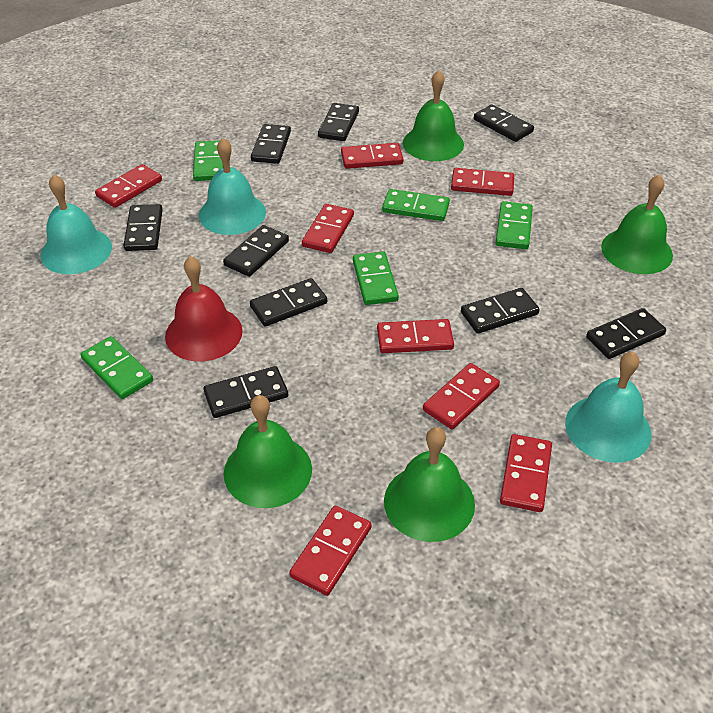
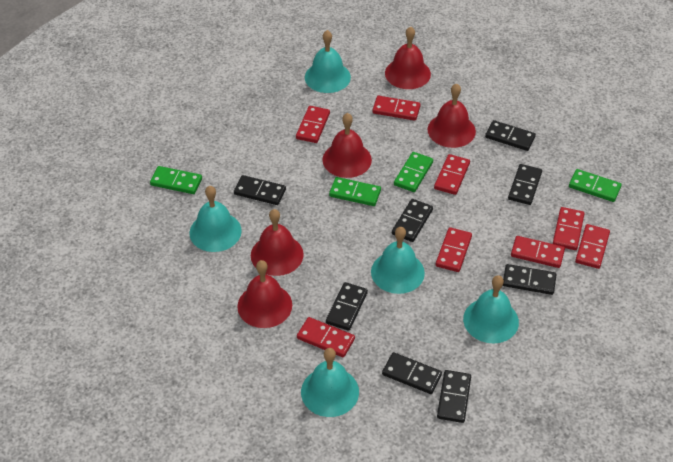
black domino: [123,204,163,251] [203,366,288,418] [223,225,289,277] [250,278,327,327] [251,124,291,164] [318,103,359,141] [461,288,540,334] [474,104,534,142] [586,308,666,359] = 9 -> [234,175,286,205] [326,282,368,331] [382,352,442,394] [392,199,433,242] [437,370,471,423] [485,120,536,151] [503,264,557,295] [508,164,542,205] = 8
green bell: [224,395,312,508] [384,427,475,542] [403,70,464,161] [601,174,673,274] = 4 -> none = 0
green domino: [81,336,153,399] [193,141,223,181] [353,252,399,305] [382,189,450,221] [496,201,533,249] = 5 -> [150,166,202,194] [329,177,381,206] [394,152,433,192] [569,169,622,202] = 4
red bell: [165,256,243,362] = 1 -> [237,260,292,328] [251,209,304,276] [322,113,372,178] [385,27,431,89] [427,83,476,148] = 5
turquoise bell: [40,175,112,274] [199,138,266,235] [565,352,651,463] = 3 -> [189,186,242,252] [301,348,359,417] [305,30,351,93] [371,227,425,294] [463,275,519,343] = 5

